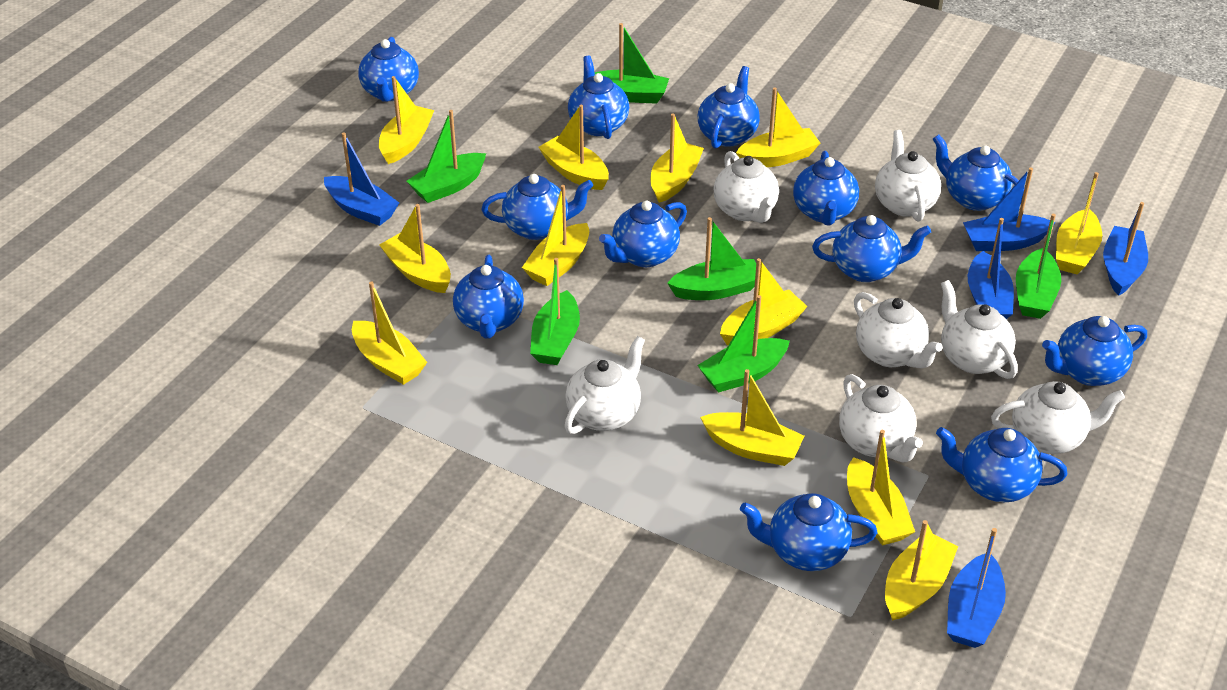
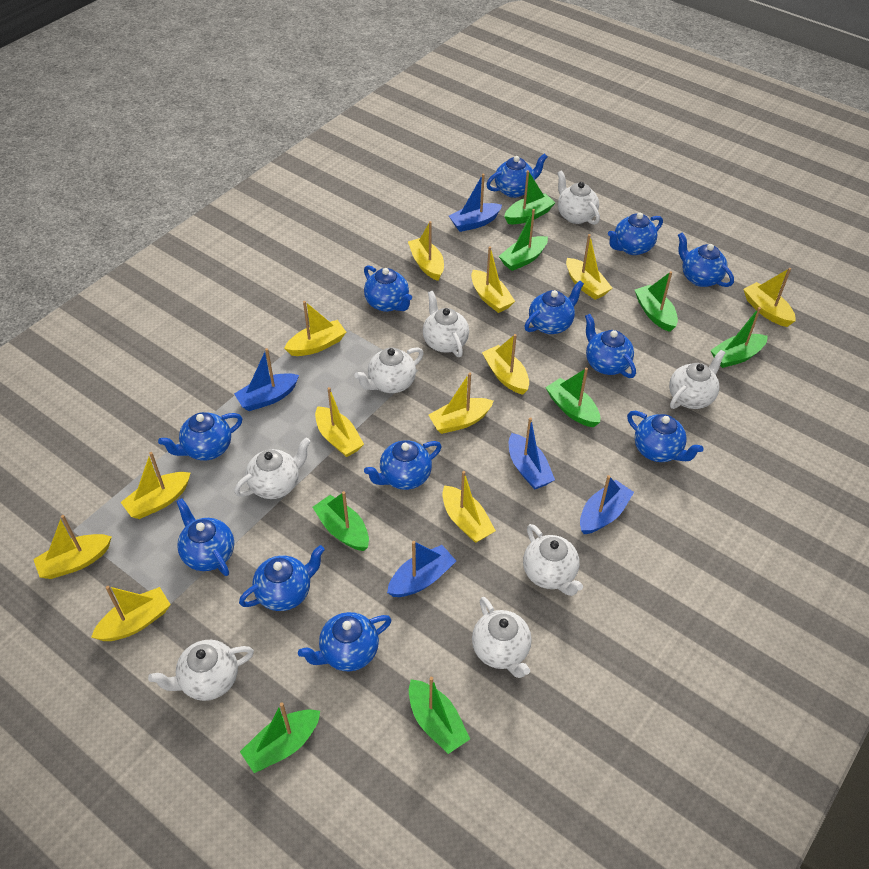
green boat: [407,110,486,203] [530,258,580,365] [595,23,669,104] [667,217,756,300] [697,295,790,393] [1016,214,1061,319] = 6 -> [240,702,320,773] [312,491,369,551] [409,677,470,754] [499,209,548,271] [504,170,556,224] [545,368,600,427] [635,271,678,332] [710,307,768,368] = 8
white teapot: [564,336,645,434] [713,151,779,223] [839,374,923,463] [854,292,943,368] [875,130,941,222] [941,280,1018,379] [991,381,1125,454] = 7 -> [148,640,254,701] [234,438,311,499] [355,347,424,393] [423,291,469,357] [472,597,532,678] [523,524,583,596] [557,170,600,225] [669,350,725,409] = 8

